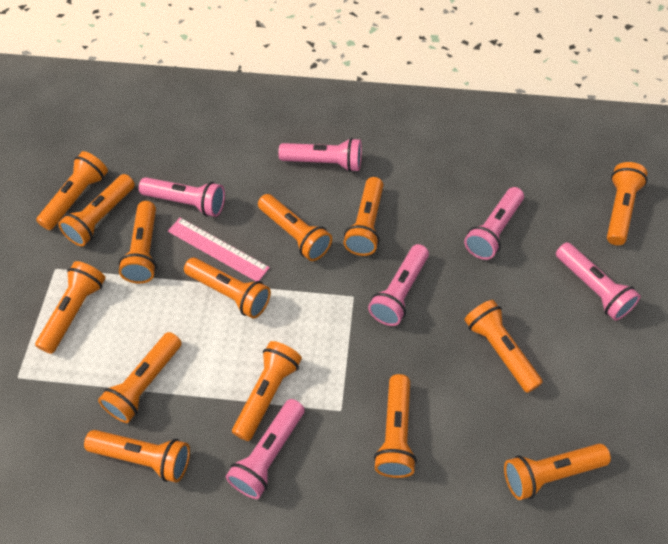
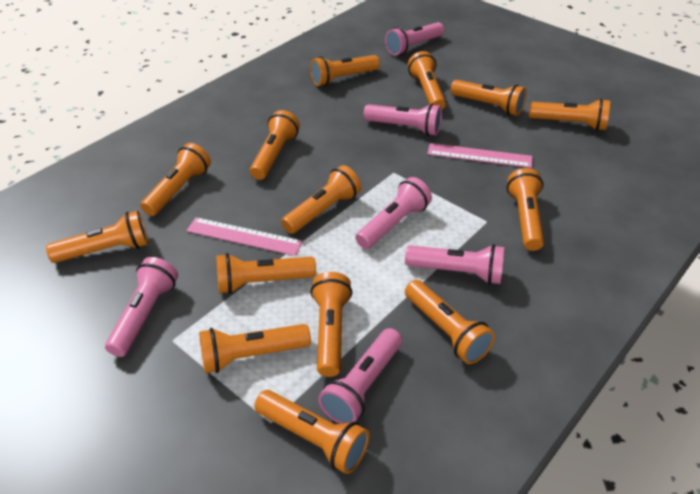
pink ruler: [168,218,270,281] = 1 -> [186,217,303,256] [427,143,532,168] = 2

